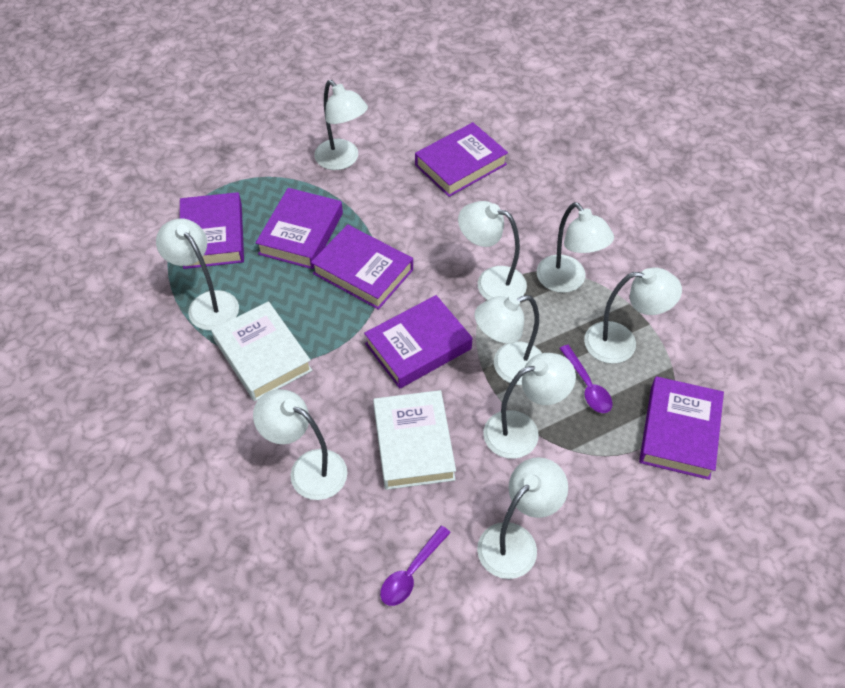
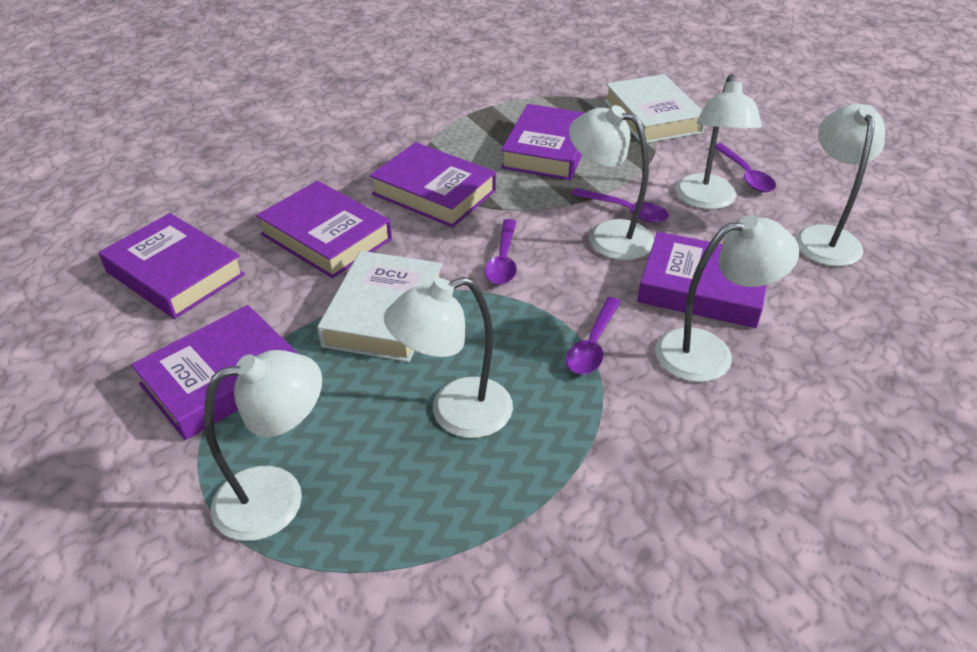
purple spoon: [380,526,451,606] [559,345,613,413] = 2 -> [485,219,517,285] [566,297,621,375] [571,188,669,223] [715,143,776,192] = 4
white lamp: [156,219,239,331] [253,389,347,500] [314,80,368,170] [458,201,527,300] [474,295,542,385] [477,457,568,579] [483,353,576,459] [537,202,614,293] [584,268,682,364] = 9 -> [204,350,322,541] [384,277,513,438] [569,105,654,260] [655,215,800,382] [675,74,762,209] [795,104,885,266] = 6

